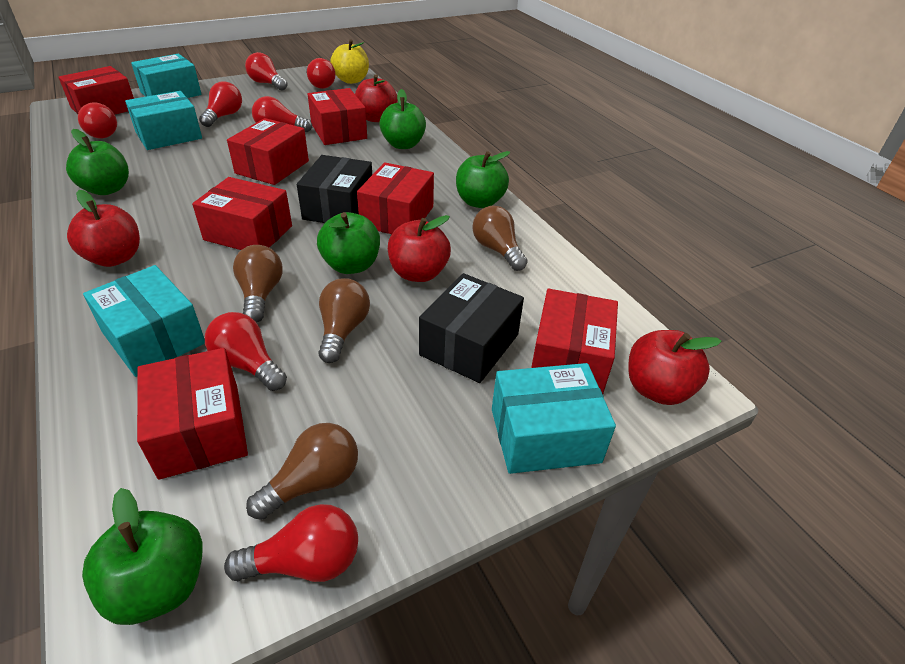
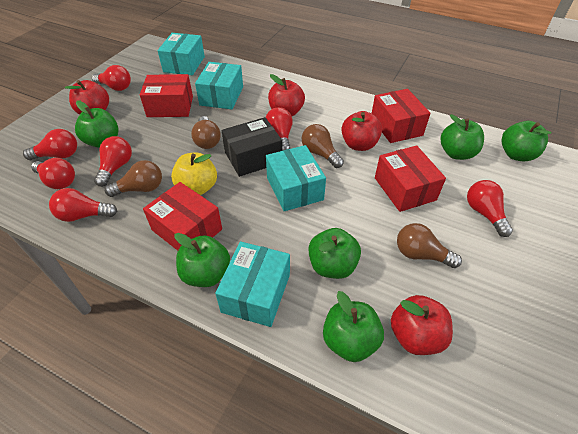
black box: [297,155,372,223] [419,273,524,383] = 2 -> [222,117,282,177] = 1
green apple: [66,129,129,195] [82,488,203,625] [317,212,380,274] [379,89,426,149] [456,151,510,208] = 5 -> [75,100,119,148] [174,233,230,287] [308,228,361,279] [323,291,384,362] [441,114,484,160] [502,121,551,161] = 6
red box: [59,66,134,114] [137,348,248,480] [192,177,292,250] [227,118,309,185] [308,88,367,145] [357,162,434,234] [531,289,618,394] = 7 -> [140,74,193,117] [143,182,222,251] [372,89,431,143] [375,145,446,212] = 4

